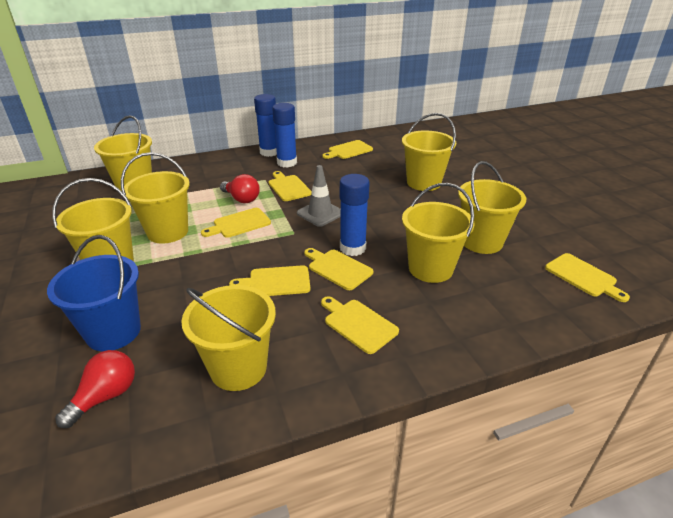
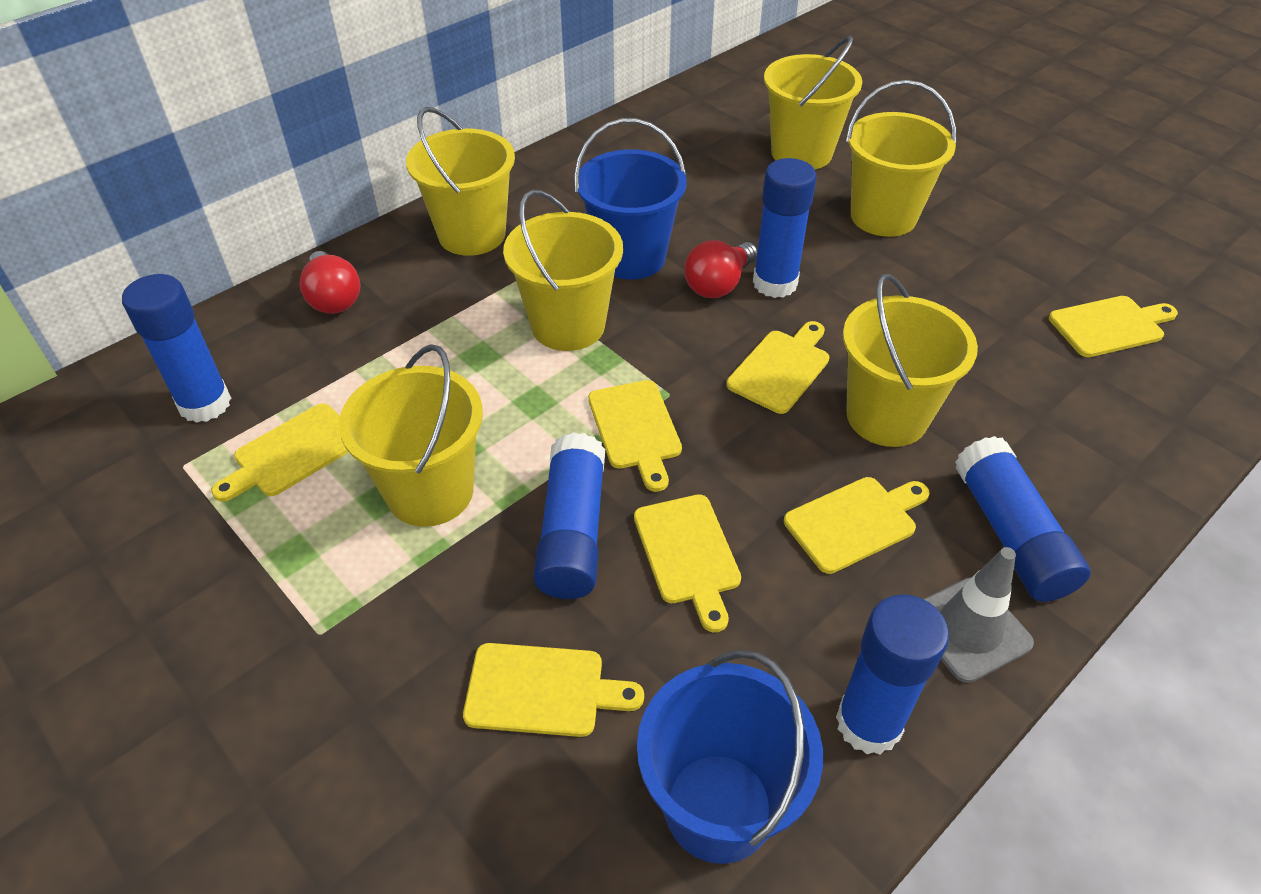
blue bucket: [47,235,141,351] = 1 -> [574,118,687,280] [637,650,823,864] = 2
blue glue stick: [254,94,277,157] [272,103,297,168] [340,174,370,256] = 3 -> [122,274,231,423] [534,432,605,599] [753,158,816,298] [836,594,949,755] [955,436,1091,602] = 5
yellow bucket: [52,178,134,262] [94,115,152,191] [121,152,190,244] [181,285,276,391] [402,113,456,191] [402,183,475,283] [458,161,526,254] = 7 -> [339,344,483,527] [406,107,515,256] [503,190,623,351] [764,36,862,169] [843,274,978,447] [846,80,956,237] = 6

